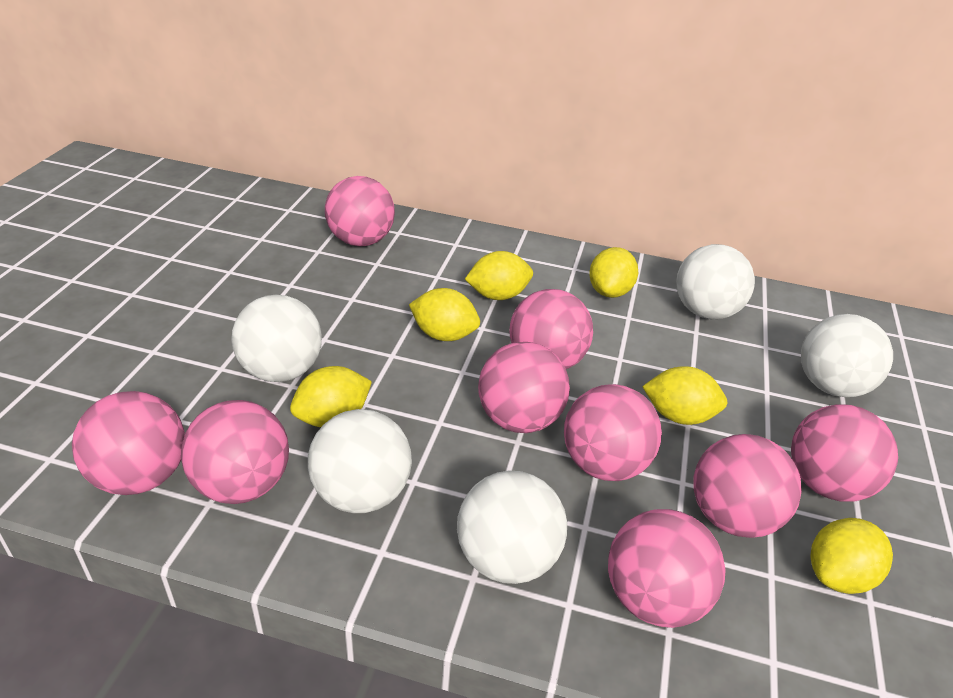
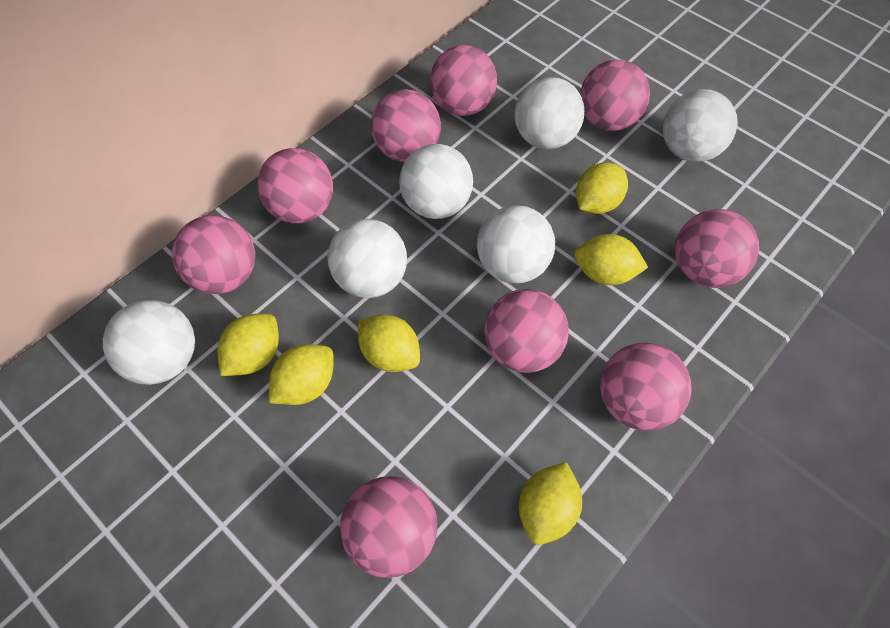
white ball: [231,295,322,382] [308,409,412,513] [457,471,567,584] [676,244,755,319] [801,314,893,397] = 5 -> [103,300,195,385] [328,219,407,298] [399,144,473,219] [477,205,555,284] [514,77,585,149] [663,89,738,162] = 6

